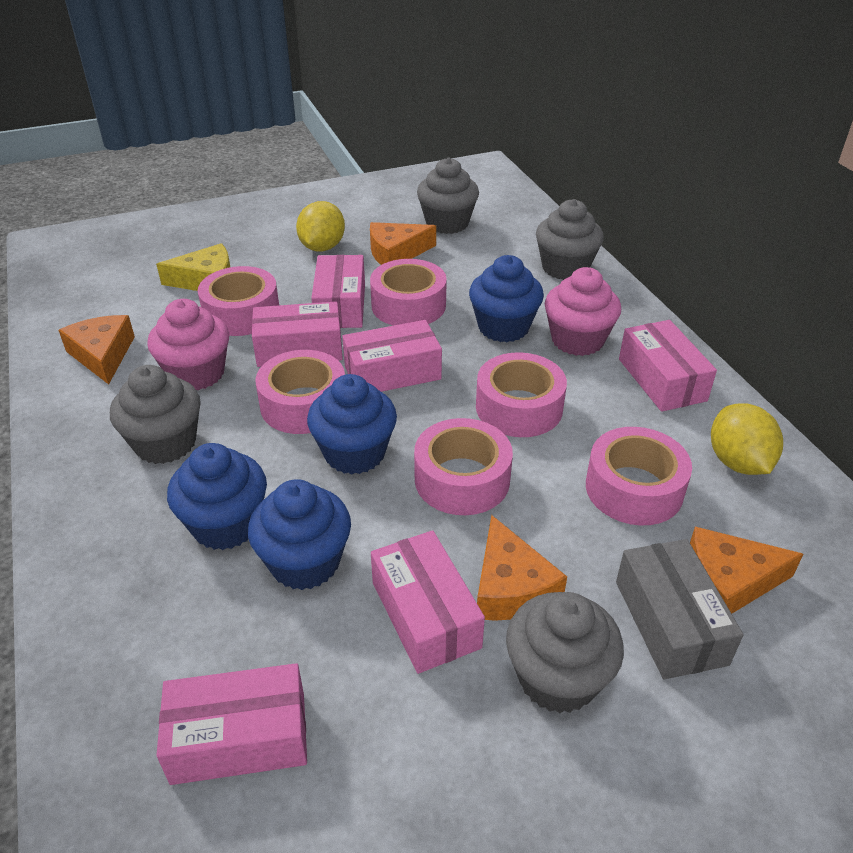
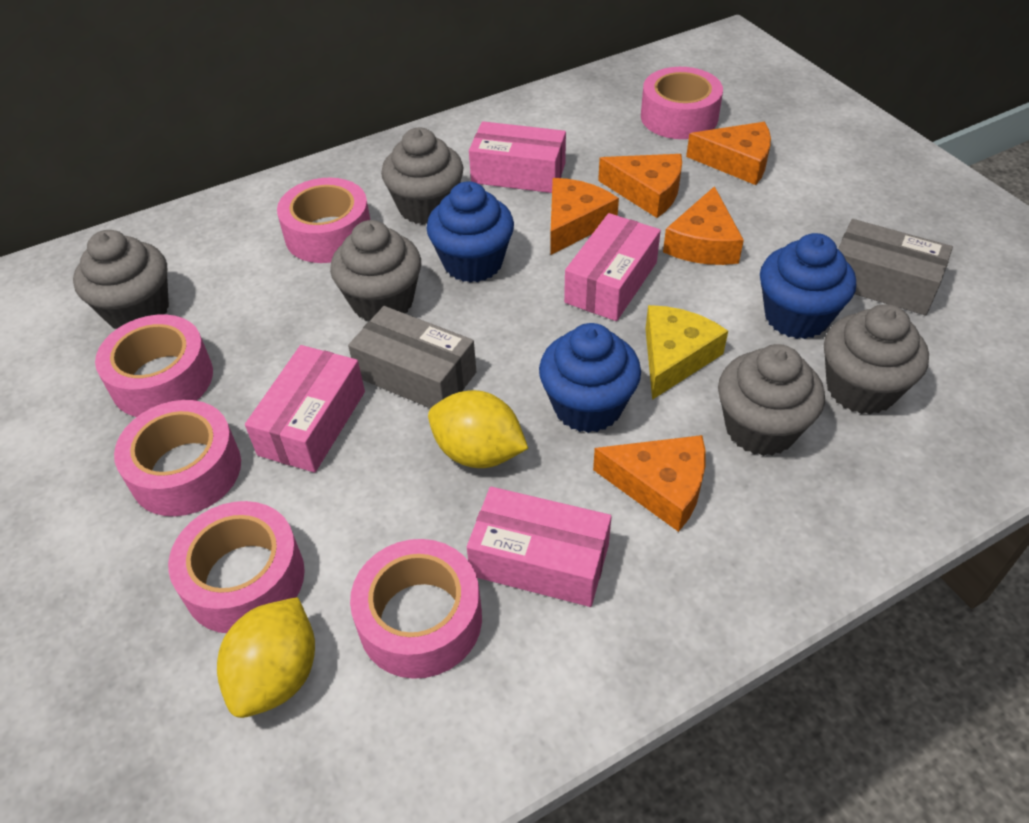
blue cupcake: [167,443,267,550] [248,479,351,590] [307,374,397,474] [469,255,544,342] = 4 -> [426,181,514,283] [539,323,641,433] [760,233,856,339] = 3
grey box: [616,539,744,679] = 1 -> [348,306,476,409] [838,219,953,315] = 2
grey cupcake: [110,365,201,464] [417,158,479,234] [506,592,624,713] [536,199,604,280] = 4 -> [73,230,169,329] [330,220,421,321] [381,128,464,225] [718,344,825,456] [824,304,929,415] = 5
orange cheese: [58,315,135,384] [370,222,436,265] [477,515,567,621] [690,527,803,614] = 4 -> [550,178,619,255] [593,435,706,532] [598,154,682,218] [663,186,744,265] [686,122,771,185] = 5
pink box: [156,663,307,785] [252,301,343,367] [311,255,365,328] [342,320,442,392] [371,530,485,674] [619,320,717,412] = 6 -> [245,345,365,473] [467,487,611,607] [469,121,566,193] [564,213,661,321] = 4
pink cupcake: [147,299,229,390] [545,267,621,356] = 2 -> none = 0

